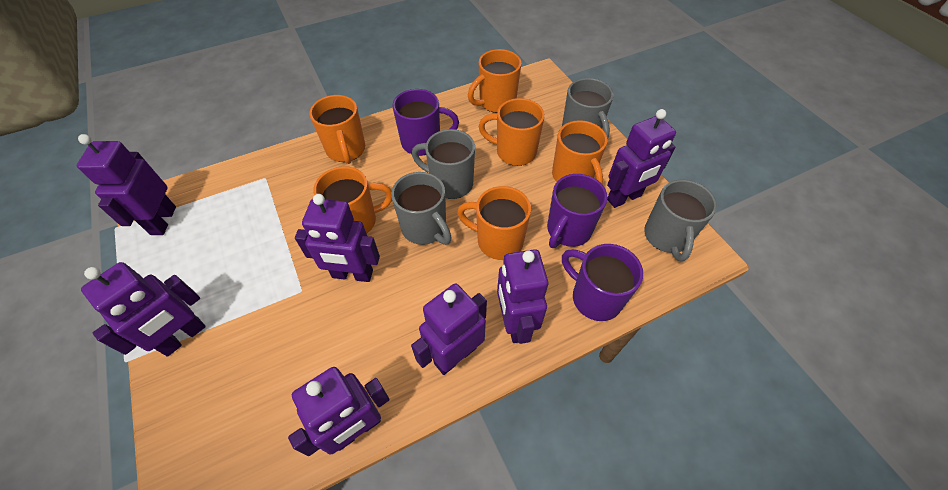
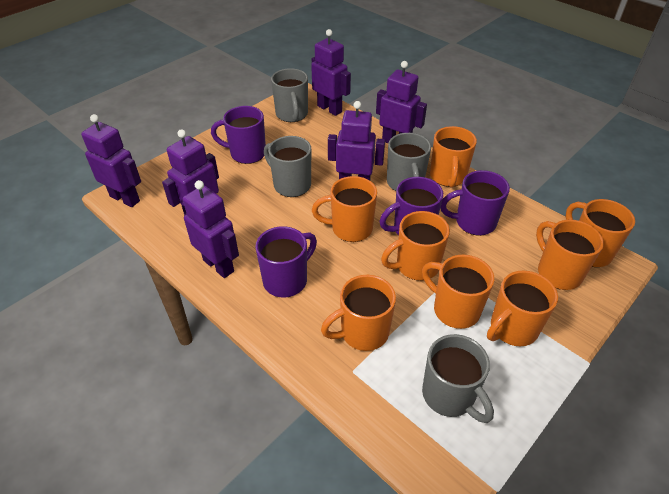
orange mug: [310,95,365,164] [314,166,392,233] [457,186,531,260] [468,49,522,113] [478,98,545,166] [552,120,607,185] = 6 -> [312,176,377,242] [321,275,396,351] [381,211,450,281] [422,255,494,329] [430,126,477,188] [487,270,558,346] [536,220,604,290] [566,199,635,267] = 8
purple mug: [392,89,459,156] [547,174,608,248] [562,244,643,321] = 3 -> [211,106,266,164] [255,226,317,298] [379,177,443,236] [441,170,510,236] = 4
purple robot: [77,134,176,235] [81,262,206,357] [288,367,390,456] [295,194,380,282] [411,284,487,375] [497,249,548,344] [607,109,676,208] = 7 -> [81,114,141,207] [162,129,219,216] [183,180,239,278] [311,29,351,116] [328,101,385,180] [376,61,427,143] = 6

